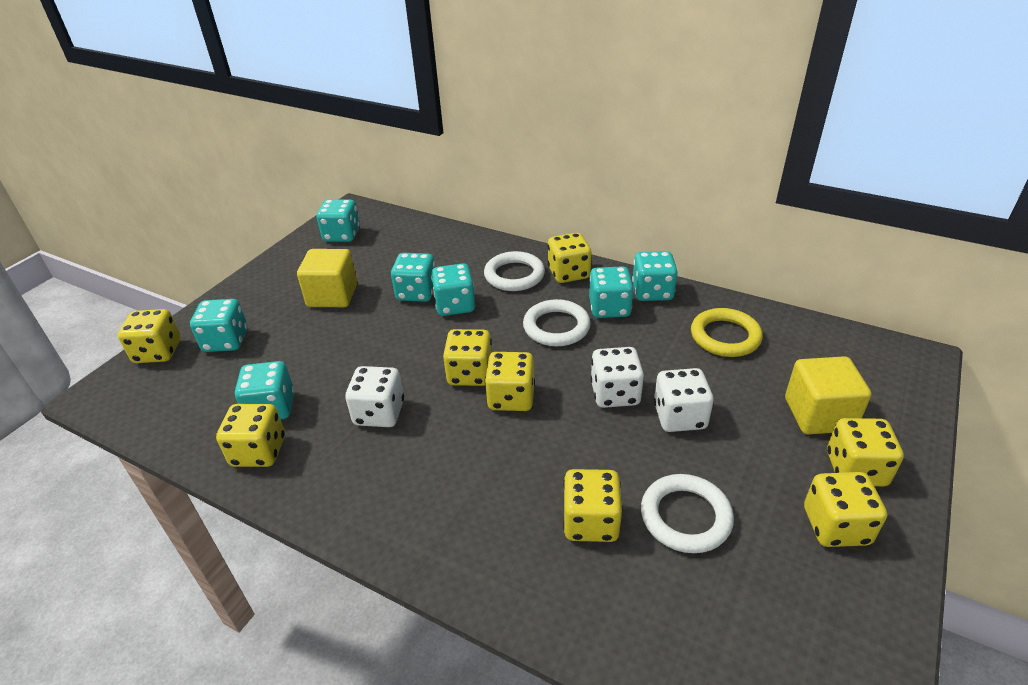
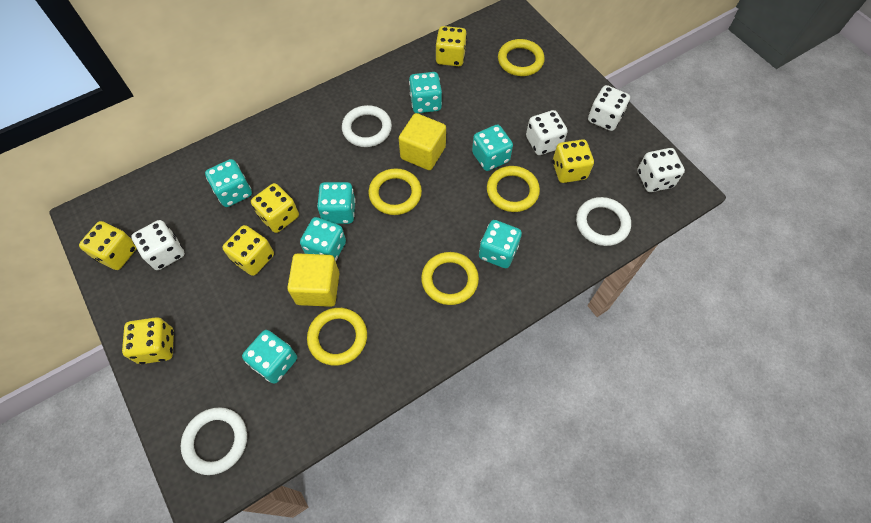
white dice: [345,366,404,427] [591,347,644,408] [654,368,714,432] = 3 -> [131,220,185,270] [526,110,568,155] [588,85,630,131] [637,148,685,192] = 4
yellow dice: [118,309,181,363] [216,404,285,467] [443,329,492,386] [485,352,535,411] [548,233,592,283] [563,469,623,542] [804,472,887,547] [827,418,904,486] = 8 -> [79,221,137,270] [122,317,174,364] [222,225,274,276] [251,183,299,233] [435,26,467,66] [553,139,594,183] = 6
yellow ring: [691,308,763,357] = 1 -> [307,308,367,366] [368,168,422,215] [421,252,479,305] [487,166,540,212] [498,39,545,76] = 5

